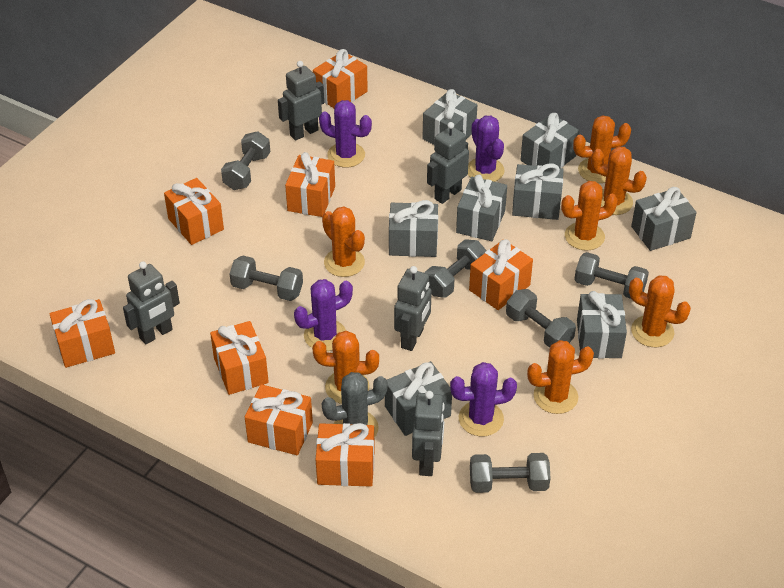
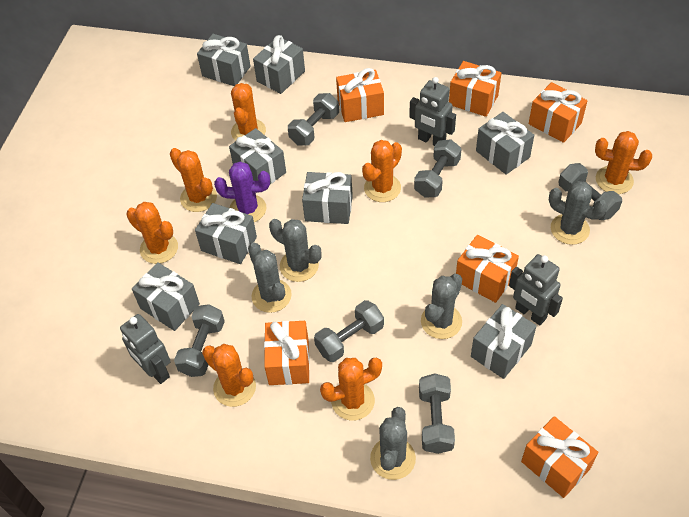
grey cactus: [322,372,388,438] = 1 -> [248,243,292,313] [269,219,322,282] [370,407,416,480] [421,274,462,339] [549,181,608,245] = 5
grey robot: [123,261,180,345] [278,61,324,141] [394,266,432,351] [412,391,445,476] [427,122,469,204] = 5 -> [120,314,171,384] [409,77,456,146] [509,254,563,325] = 3
orange gift: [50,299,115,368] [164,178,224,245] [210,321,269,395] [245,384,313,455] [285,152,335,217] [313,49,368,108] [316,423,375,487] [469,239,533,310] = 8 -> [264,321,310,385] [336,68,384,122] [449,61,501,117] [456,235,519,303] [521,416,599,498] [529,82,587,143] = 6
purple cactus: [294,279,353,351] [319,100,372,167] [450,362,517,436] [468,116,505,182] = 4 -> [214,162,270,222] = 1

